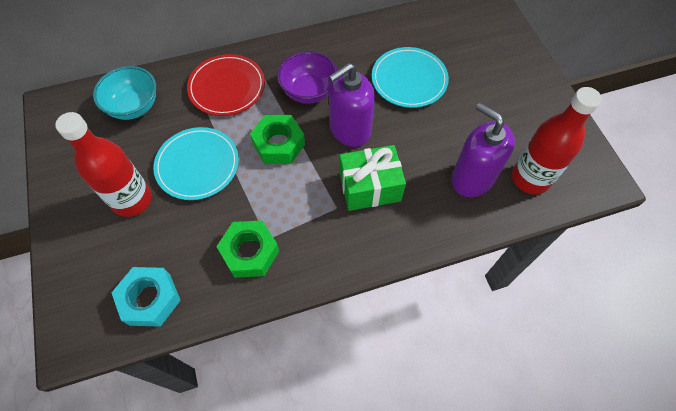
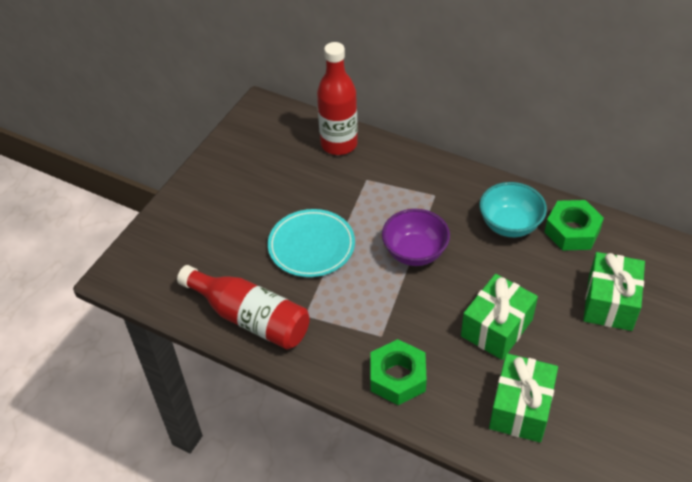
green gift: [339,145,406,211] = 1 -> [461,274,538,360] [489,353,558,443] [583,252,645,331] = 3
purple soap dispenser: [329,63,375,147] [451,103,515,197] = 2 -> none = 0
red plate: [187,54,265,116] = 1 -> none = 0
turquoise nut: [111,267,181,327] = 1 -> none = 0
turquoise plate: [153,127,239,200] [372,47,449,108] = 2 -> [268,209,355,277] = 1

